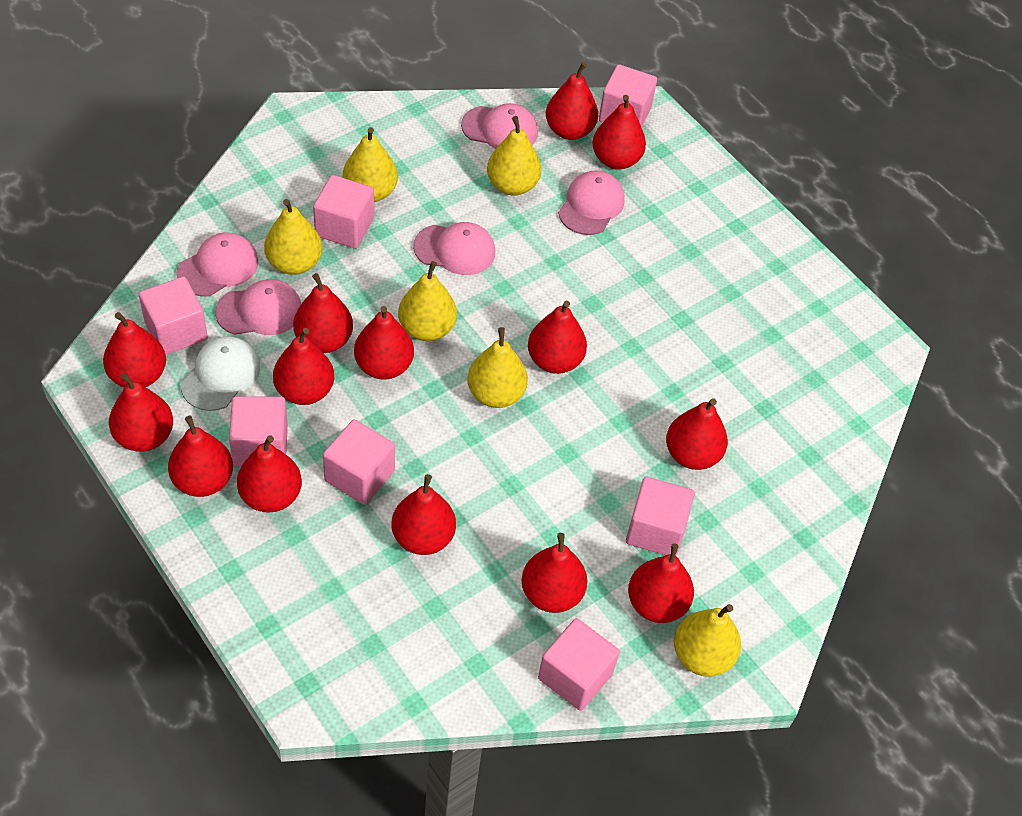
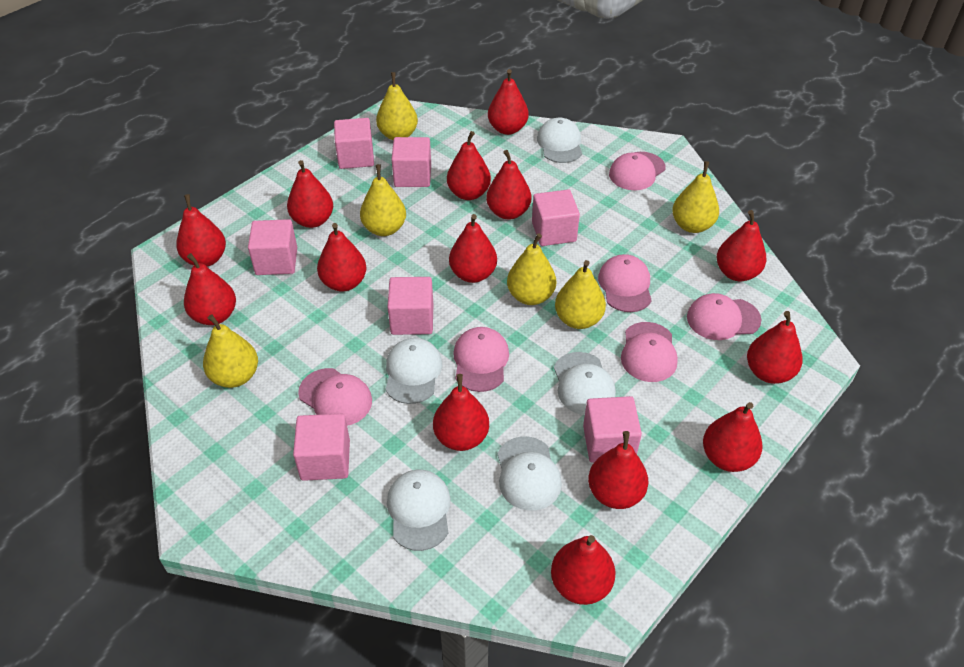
pink cap: [176,232,258,297] [215,279,301,335] [413,222,495,275] [461,103,538,149] [558,170,624,235] = 5 -> [298,368,372,426] [453,327,509,392] [598,254,652,312] [609,152,666,190] [621,322,678,382] [687,293,762,340] = 6
white cap: [181,336,260,411] = 1 -> [385,338,442,404] [387,470,451,551] [498,436,562,511] [537,118,582,163] [554,352,616,415] = 5

